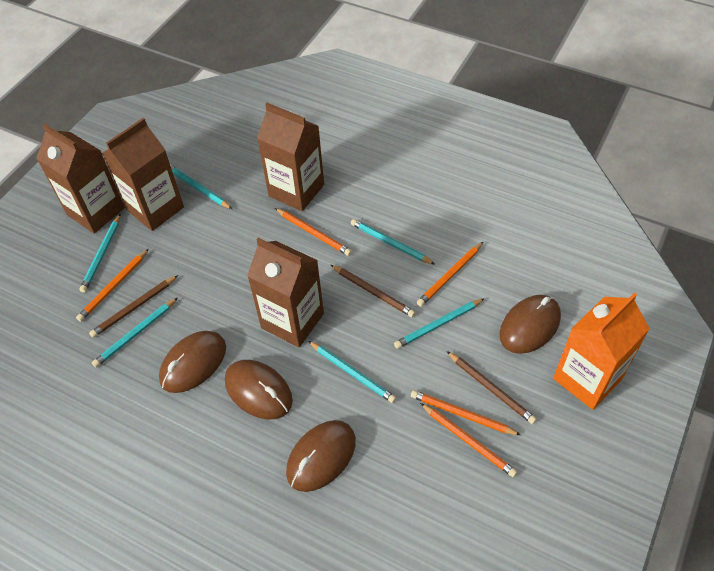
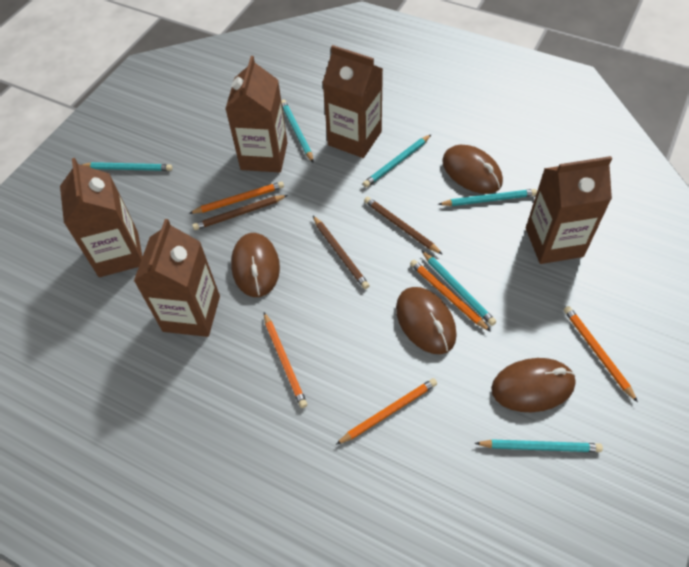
brown carton: [36,124,125,234] [102,118,184,231] [247,238,324,347] [257,103,324,211] = 4 -> [60,158,142,277] [134,219,220,337] [225,56,288,173] [323,45,383,158] [526,156,612,264] = 5
orange carton: [553,293,650,410] = 1 -> none = 0

